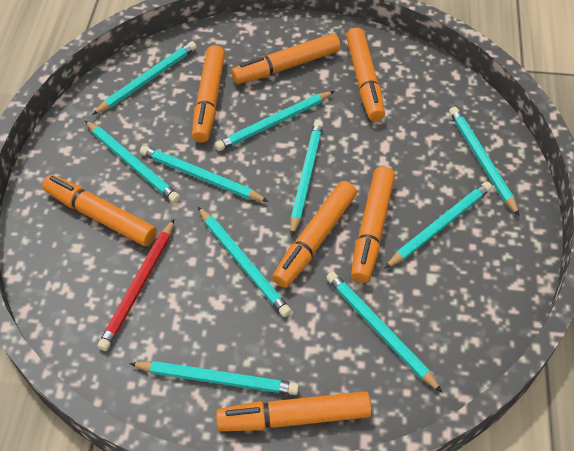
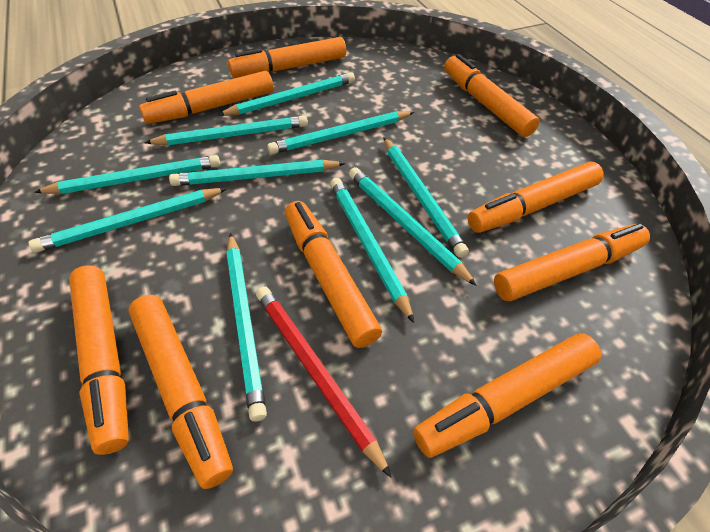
orange marker: [42,175,157,246] [192,45,225,143] [216,391,372,431] [231,33,341,84] [272,181,357,288] [346,27,385,121] [351,166,395,283] = 7 -> [69,265,129,455] [128,295,233,489] [139,71,274,124] [228,37,346,78] [285,201,382,348] [413,333,601,458] [444,54,540,137] [468,162,604,233] [494,223,650,301] = 9

